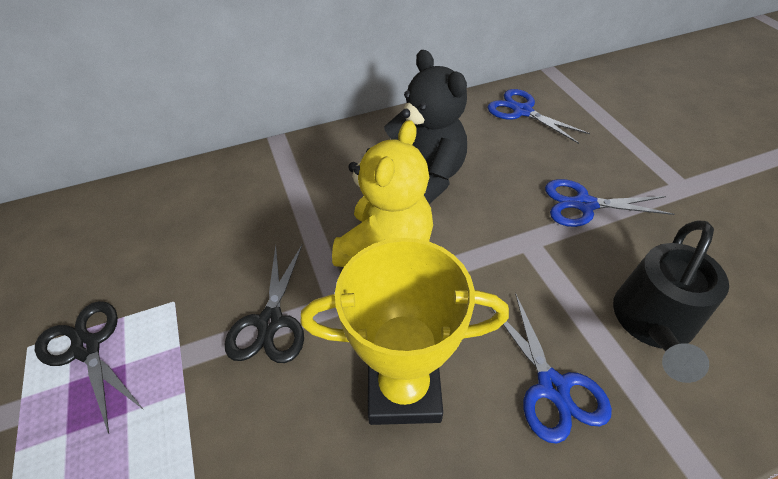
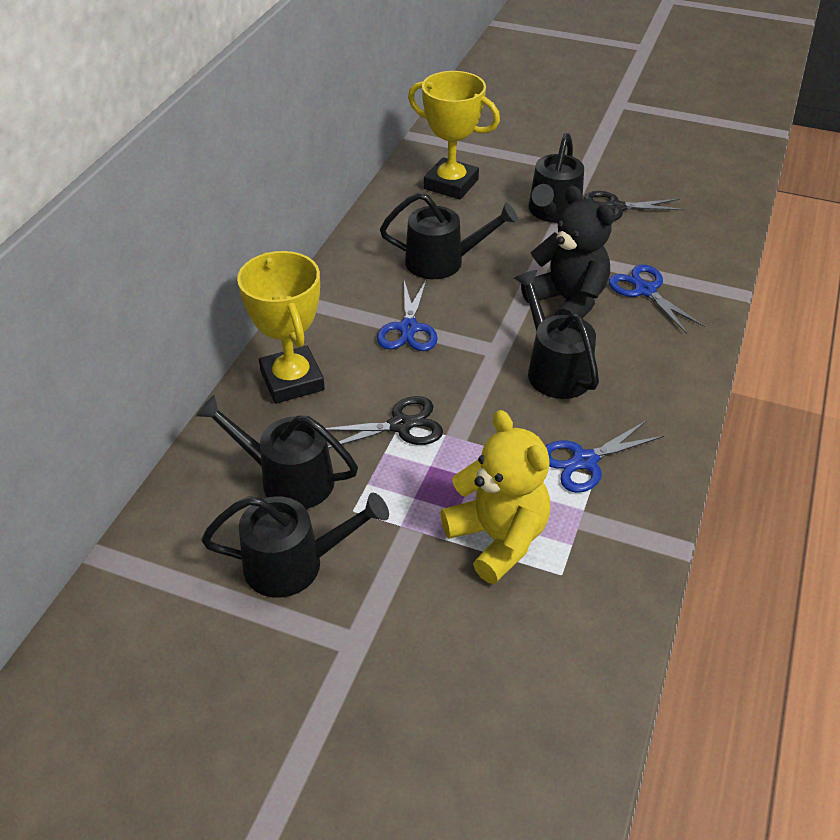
black watering can: [613,220,729,383] = 1 -> [196,395,358,509] [201,493,389,598] [380,192,518,279] [514,270,599,399] [529,133,584,223] = 5
yellow trophy: [301,238,509,425] = 1 -> [237,251,325,404] [408,71,500,199] = 2

